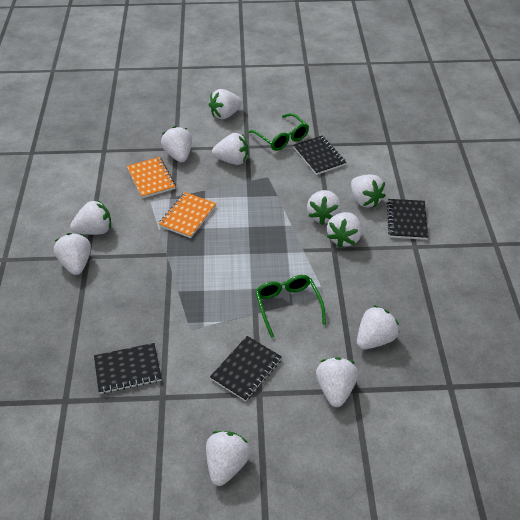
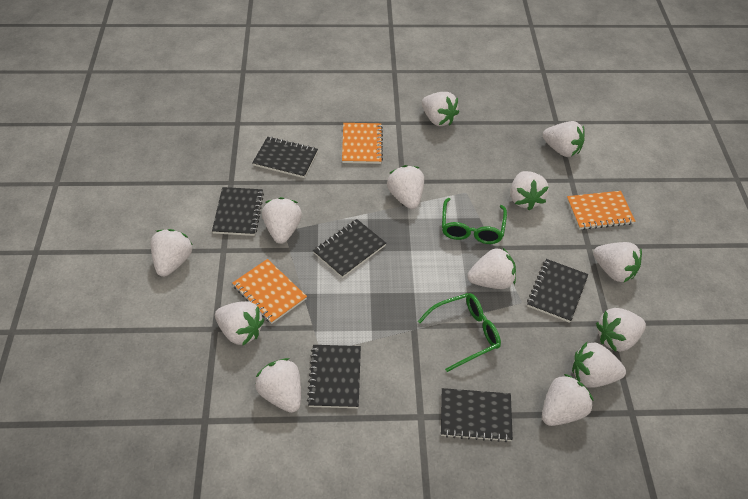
black notebook: [94,343,162,394] [210,336,282,401] [293,136,346,175] [387,199,428,240] = 4 -> [212,187,264,236] [252,137,318,178] [307,345,361,408] [313,219,386,278] [441,388,513,442] [527,259,588,323] = 6
orange notebook: [127,157,176,198] [159,192,216,238] = 2 -> [232,259,307,324] [342,123,383,164] [567,191,635,230] = 3
white strawberry: [54,233,91,275] [70,200,111,235] [161,126,192,162] [206,431,250,486] [209,89,243,119] [212,133,249,165] [307,190,341,225] [316,357,358,407] [327,212,362,247] [351,175,386,208] [357,305,399,350] = 11 -> [151,229,192,277] [215,301,264,346] [255,358,301,413] [262,197,302,244] [387,165,424,209] [422,92,459,126] [467,247,516,289] [510,171,549,211] [542,374,594,426] [543,121,585,157] [572,342,626,388] [593,242,642,283] [596,308,646,352] = 13

